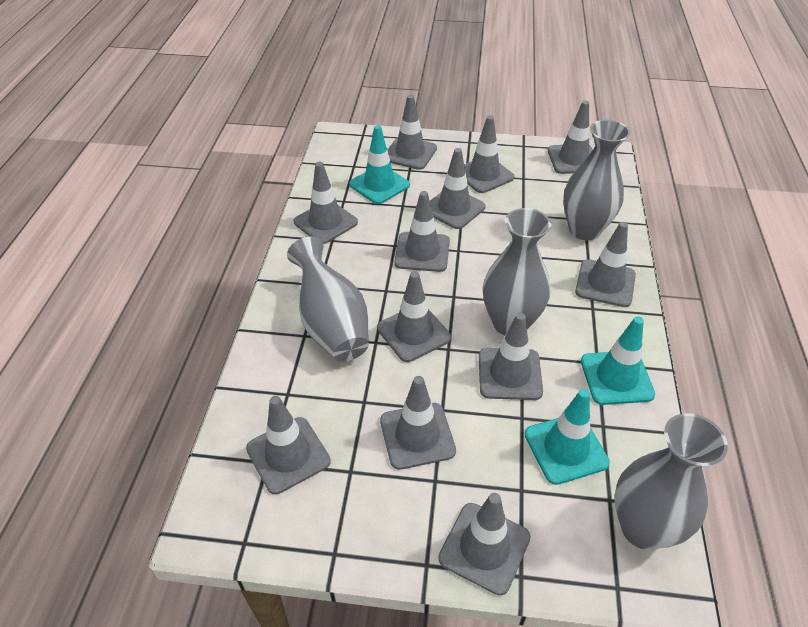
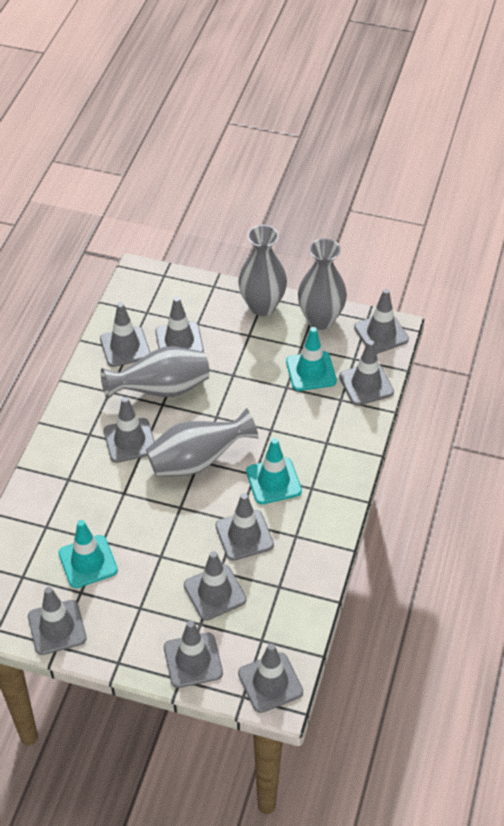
grey traffic cone: [246,396,331,494] [293,162,358,244] [377,271,451,362] [380,376,456,470] [388,95,437,170] [394,191,450,272] [430,148,486,229] [438,493,531,595] [464,115,515,193] [479,313,543,400] [548,101,593,174] [575,222,636,307] = 12 -> [28,587,87,655] [100,302,150,367] [104,397,155,463] [155,297,204,352] [164,620,223,688] [184,551,247,621] [215,493,274,561] [238,643,303,713] [339,340,394,406] [354,289,409,354] = 10

